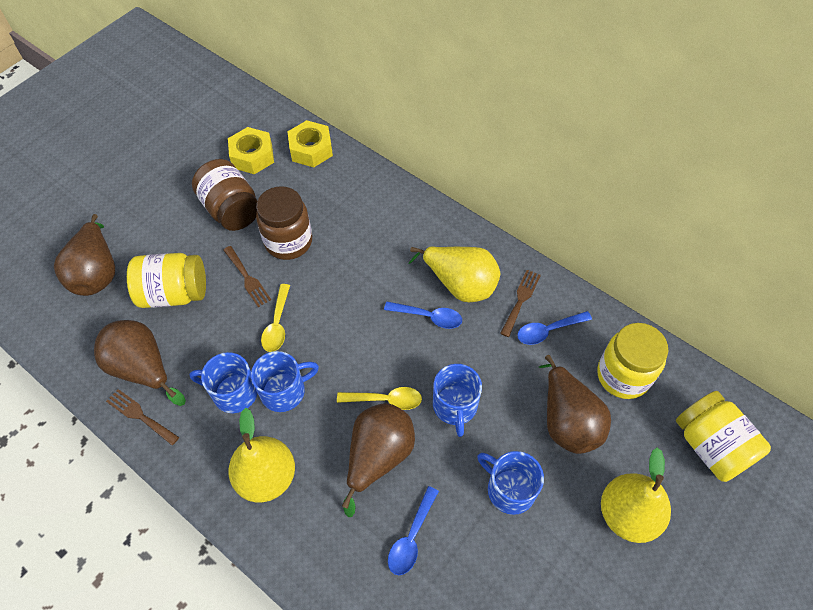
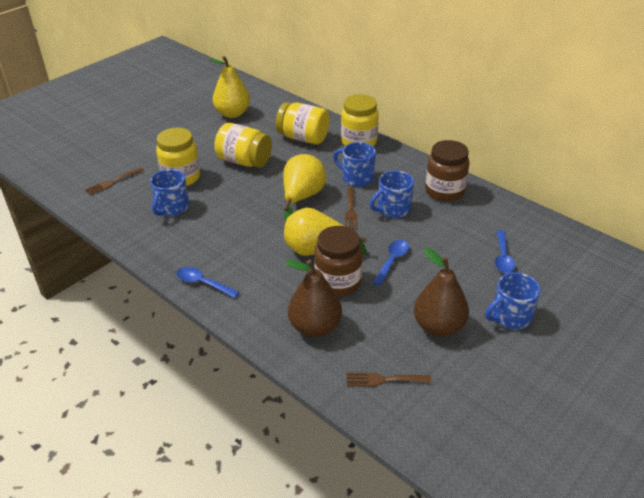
brown pear: [54,214,115,296] [94,320,186,406] [342,403,415,517] [539,355,611,454] = 4 -> [285,259,342,337] [414,248,469,337] = 2
yellow jar: [127,253,206,308] [597,323,668,399] [676,391,771,482] = 3 -> [156,127,200,186] [214,123,272,167] [276,102,330,145] [341,94,379,146] = 4
yellow nut: [228,127,274,174] [288,120,333,167] = 2 -> none = 0
yellow spoon: [261,284,290,352] [337,387,422,410] = 2 -> none = 0

